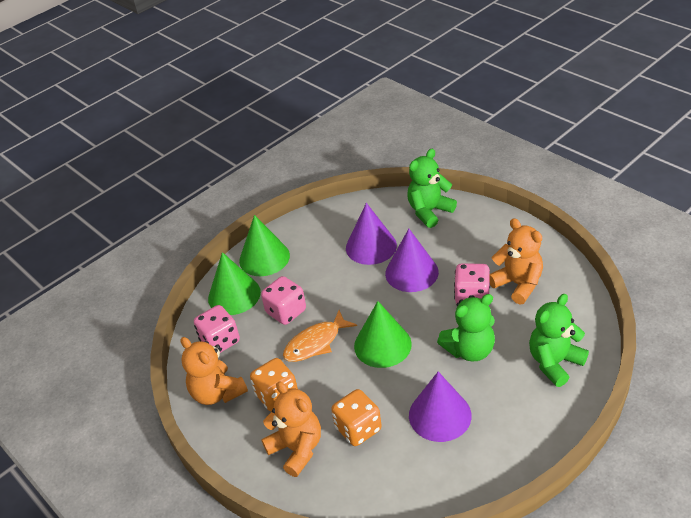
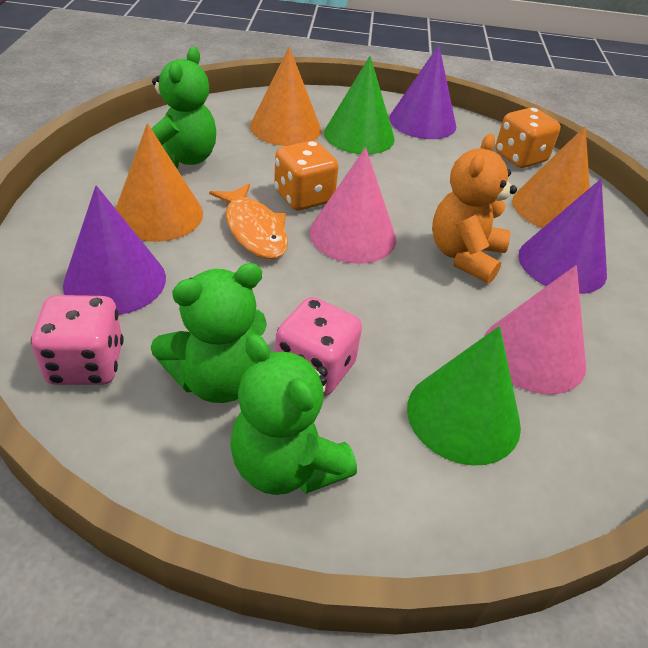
green cone: [208,252,261,315] [239,215,290,276] [354,301,412,368] = 3 -> [324,56,395,154] [407,326,521,465] = 2
orange cone: none = 0 -> [115,123,203,242] [250,47,321,146] [512,126,590,228] = 3
orange teddy bear: [181,337,248,405] [261,381,321,477] [489,218,543,305] = 3 -> [432,133,517,284] = 1
pink cone: none = 0 -> [310,147,396,264] [485,265,586,395] = 2
pink dice: [194,305,240,353] [261,276,306,325] [454,263,490,304] = 3 -> [31,295,124,385] [275,297,362,396] = 2

